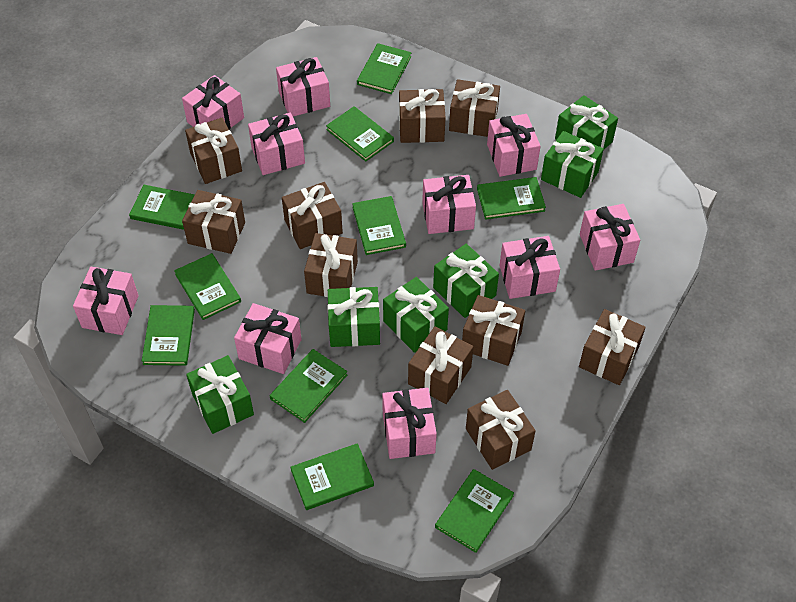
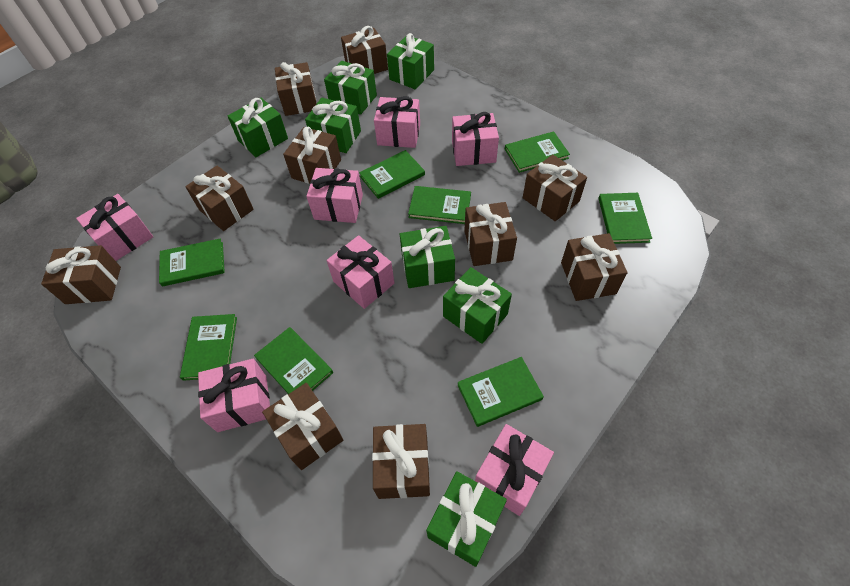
green book: [129,185,195,230] [142,305,195,366] [174,253,241,320] [270,349,347,423] [290,443,374,510] [326,106,394,162] [352,196,406,255] [357,43,411,94] [435,469,514,553] [477,177,546,220] = 10 -> [159,238,225,286] [180,314,237,381] [254,327,333,394] [359,150,425,199] [408,186,471,224] [458,357,544,427] [505,131,570,173] [598,193,652,244] = 8
green gift: [186,355,254,434] [327,287,380,347] [383,277,449,353] [433,244,499,318] [541,131,604,198] [555,95,618,149] = 6 -> [228,98,288,157] [305,98,361,153] [324,61,377,115] [387,33,434,89] [400,226,455,288] [426,471,507,567] [443,267,512,344] = 7
pink gift: [73,267,139,335] [182,75,244,129] [234,303,302,374] [248,112,305,175] [276,57,330,116] [382,388,437,459] [422,175,476,234] [487,114,540,177] [500,236,560,299] [580,204,640,271] = 10 -> [76,194,153,261] [198,359,270,432] [306,168,363,223] [327,235,394,309] [374,96,420,148] [452,112,499,166] [475,424,554,516] = 7

